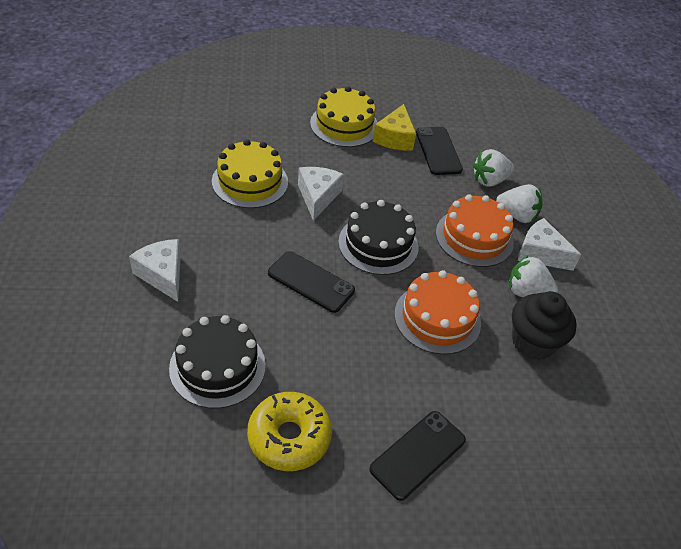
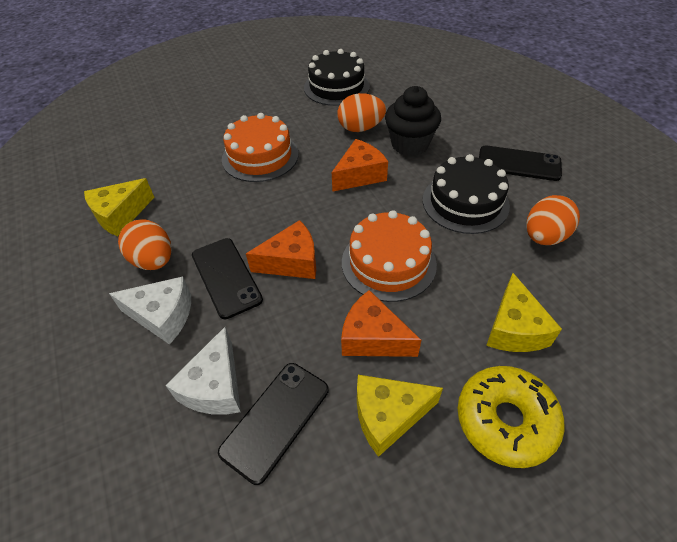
orange cheese: none = 0 -> [246,220,316,279] [332,139,388,192] [341,290,421,357] = 3
orange egg: none = 0 -> [118,219,172,270] [337,93,386,132] [526,195,580,245] = 3
white cheese: [129,239,181,302] [298,167,344,221] [518,218,581,271] = 3 -> [109,276,191,345] [165,327,241,415] = 2
white strawberry: [473,149,514,187] [496,184,542,223] [509,255,558,297] = 3 -> none = 0
yellow cake: [212,139,288,208] [310,86,378,147] = 2 -> none = 0
yellow cheese: [373,104,416,151] = 1 -> [84,178,154,236] [357,375,443,457] [486,273,562,352] = 3

